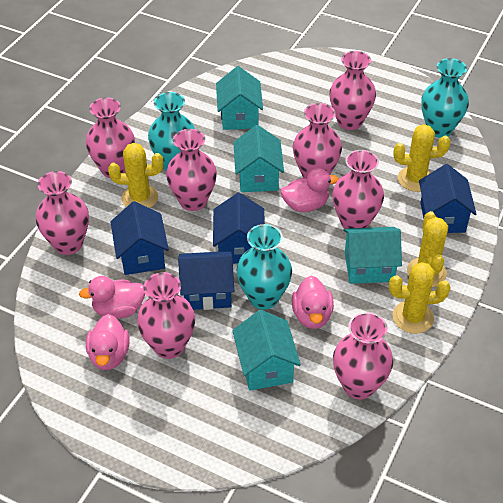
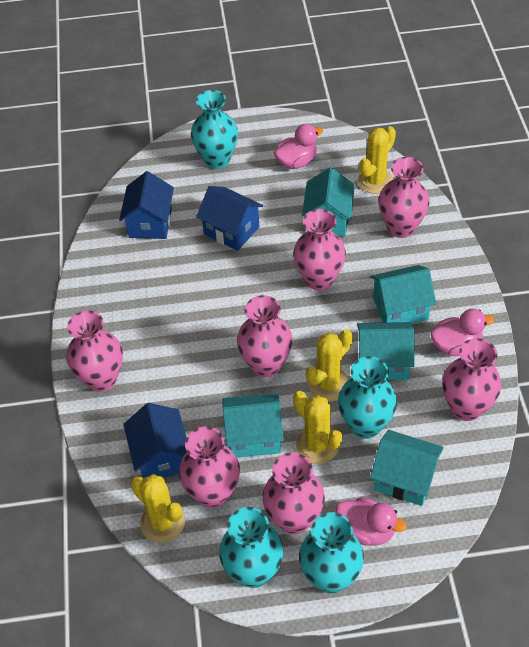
blue house: [111,201,169,275] [178,251,234,310] [213,193,265,264] [419,164,476,233] = 4 -> [119,171,174,239] [123,403,187,478] [196,186,263,251] = 3
pink duck: [79,276,145,318] [86,314,129,370] [281,168,339,212] [292,276,334,329] = 4 -> [274,124,323,169] [336,497,407,546] [431,309,494,356] = 3
pink vase: [36,171,89,255] [86,97,135,178] [137,272,195,359] [166,129,217,211] [293,103,342,179] [330,51,376,130] [332,150,384,229] [333,312,393,399] = 8 -> [67,310,123,392] [179,426,240,508] [237,295,293,377] [262,453,325,534] [293,209,346,290] [379,157,430,238] [442,338,501,421] = 7
turquoise house: [216,66,263,130] [232,310,301,391] [233,125,284,192] [343,227,402,284] = 4 -> [223,393,284,458] [302,167,355,236] [357,322,415,380] [370,265,436,323] [370,430,444,506] = 5
turquoise vase: [148,92,195,171] [237,224,292,310] [421,58,469,138] = 3 -> [191,90,238,169] [219,507,284,588] [299,512,364,593] [338,356,397,439] = 4

